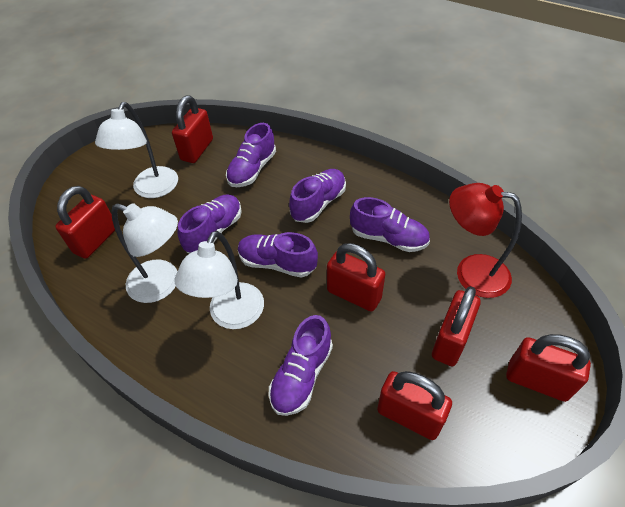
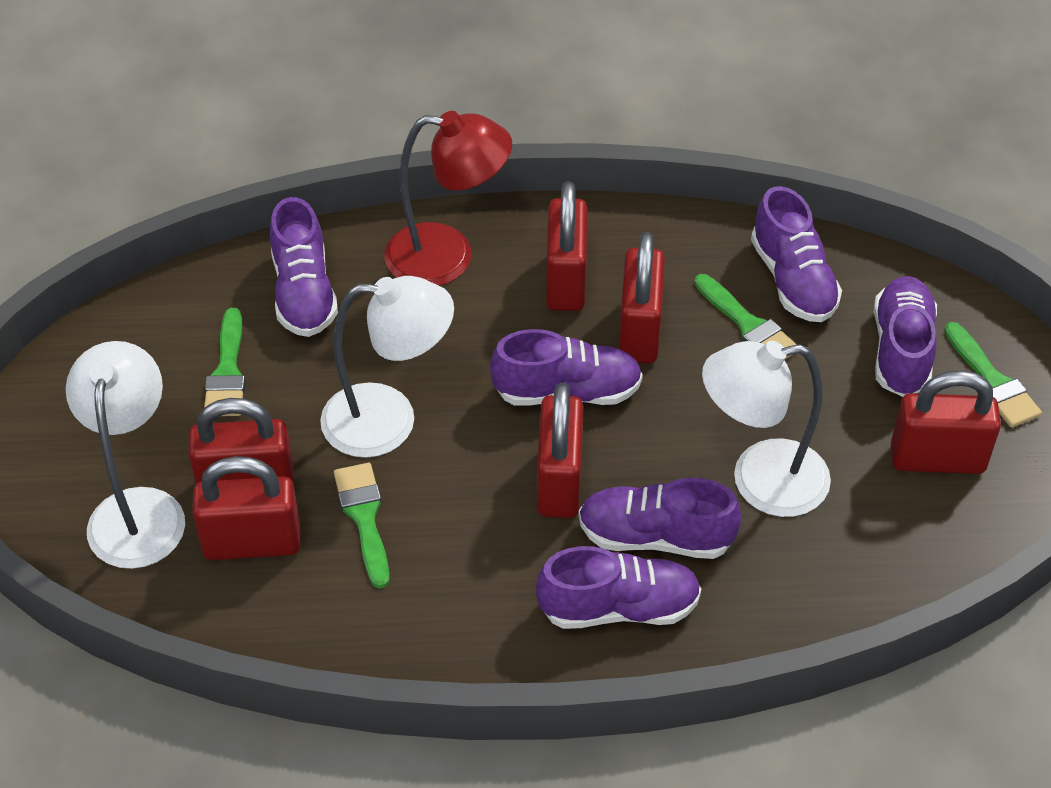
green brush: none = 0 -> [204,308,246,416] [334,463,390,589] [694,274,797,359] [944,322,1042,427] = 4

